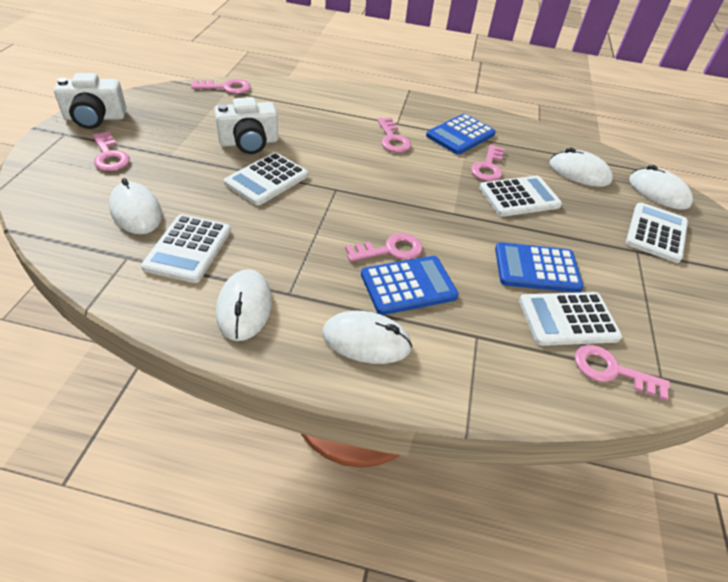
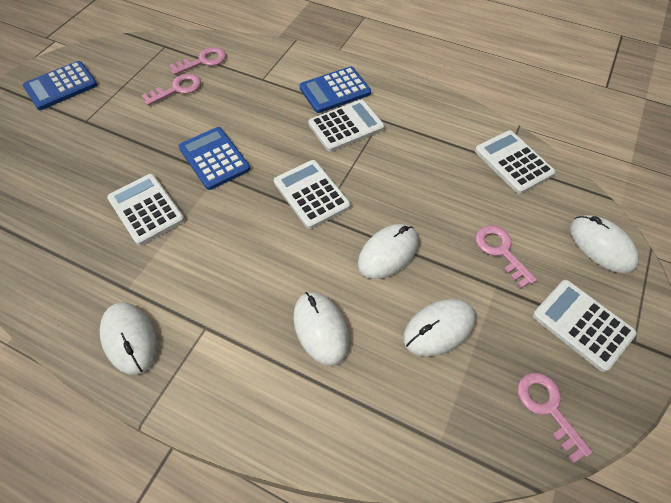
pink key: [92,131,130,171] [191,79,251,94] [345,233,422,262] [377,118,411,152] [471,145,505,181] [575,345,670,401] = 6 -> [141,73,201,106] [169,47,226,75] [476,225,537,288] [517,373,593,463] = 4
white camera: [54,73,127,129] [214,97,278,154] = 2 -> none = 0

